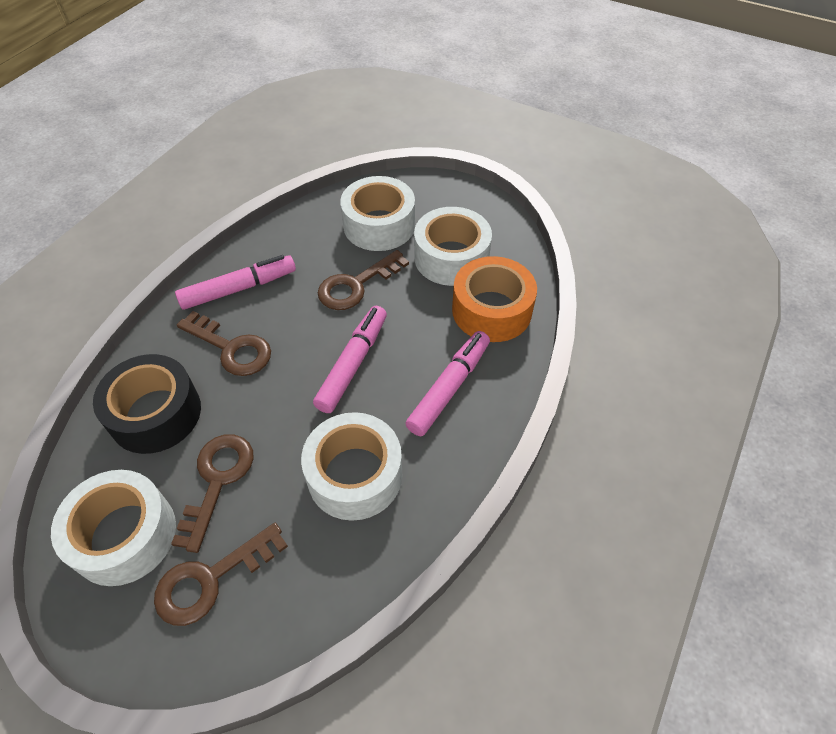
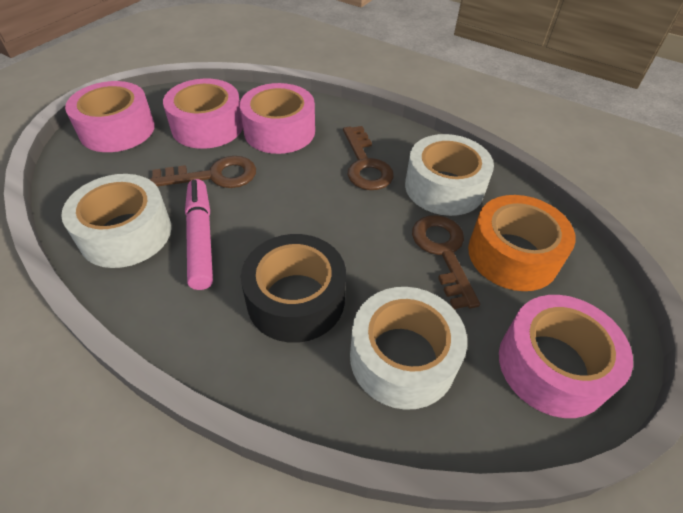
brown key: [154,523,288,626] [171,434,254,553] [177,311,271,376] [318,250,409,310] = 4 -> [150,156,256,188] [343,126,394,190] [412,215,480,309] = 3
pink marker: [175,255,296,310] [313,306,387,413] [405,331,490,436] = 3 -> [185,179,213,290] = 1
pink tape: none = 0 -> [65,81,155,152] [163,79,243,149] [240,83,315,154] [499,295,633,418] = 4
white tape: [51,470,176,586] [301,412,402,521] [340,176,415,251] [414,207,492,286] = 4 -> [61,174,172,268] [350,287,467,410] [405,134,494,216] = 3

